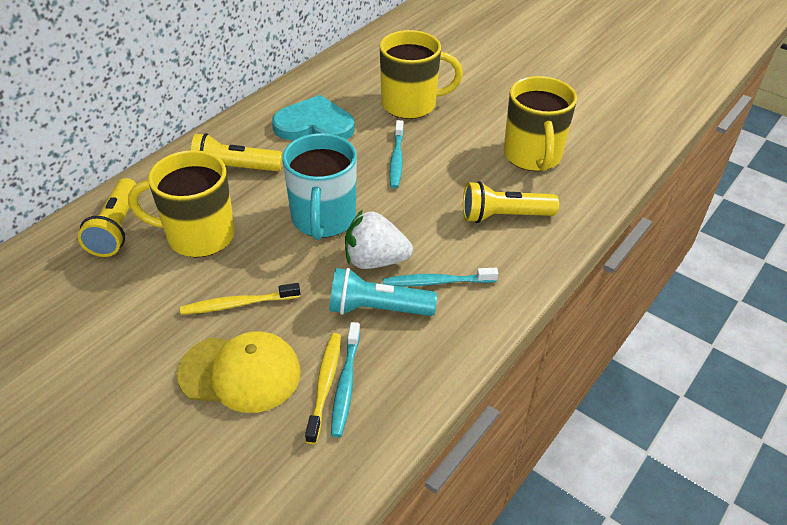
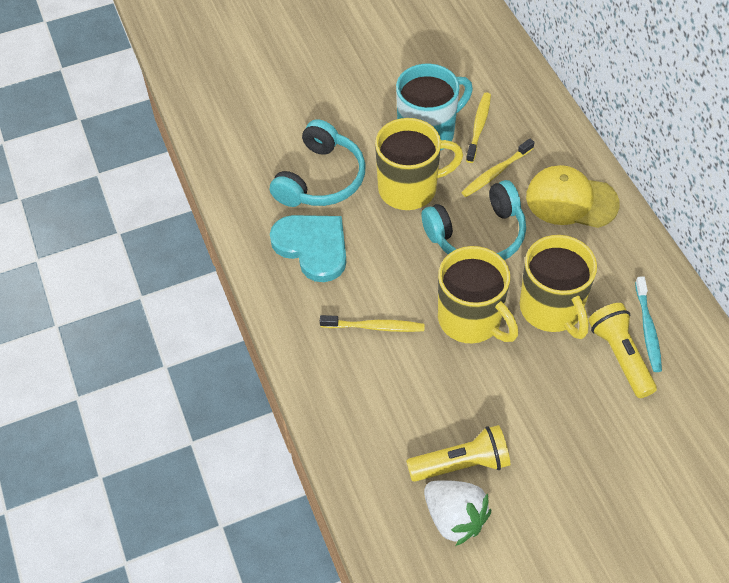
turquoise flashlight: [329,268,437,316] = 1 -> none = 0
turquoise headphones: none = 0 -> [270,119,366,207] [422,180,526,260] = 2
turquoise toothbrush: [331,322,360,437] [383,268,498,287] [389,120,404,188] = 3 -> [635,277,662,372] = 1
yellow flashlight: [78,178,136,257] [191,133,282,171] [463,181,559,223] = 3 -> [406,425,510,482] [588,303,657,398] = 2
yellow toothbrush: [180,283,300,315] [305,333,341,444] = 2 -> [320,315,425,332] [461,139,534,197] [466,92,491,163] = 3

